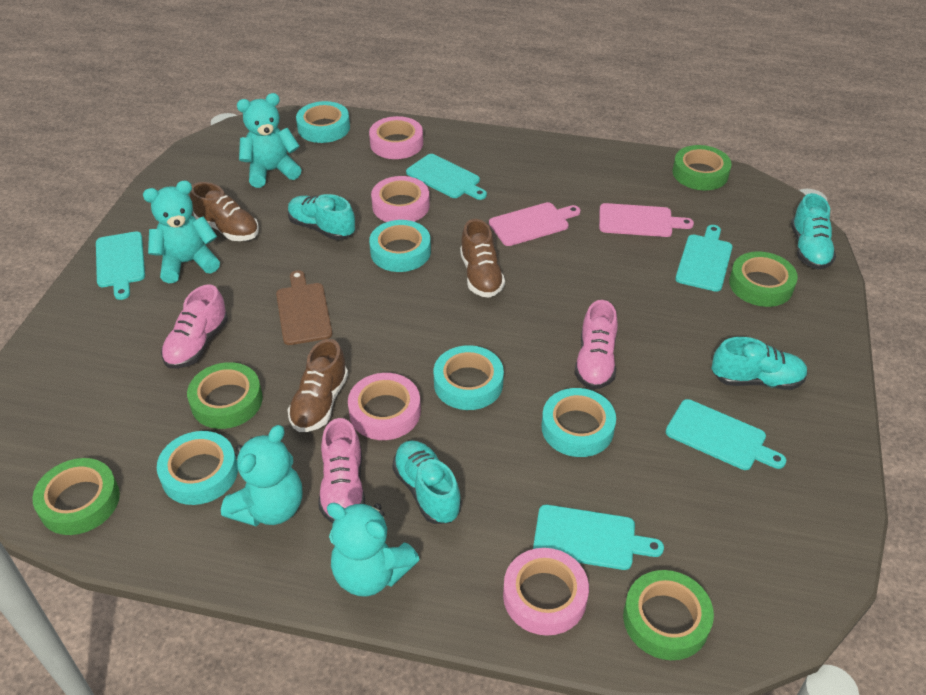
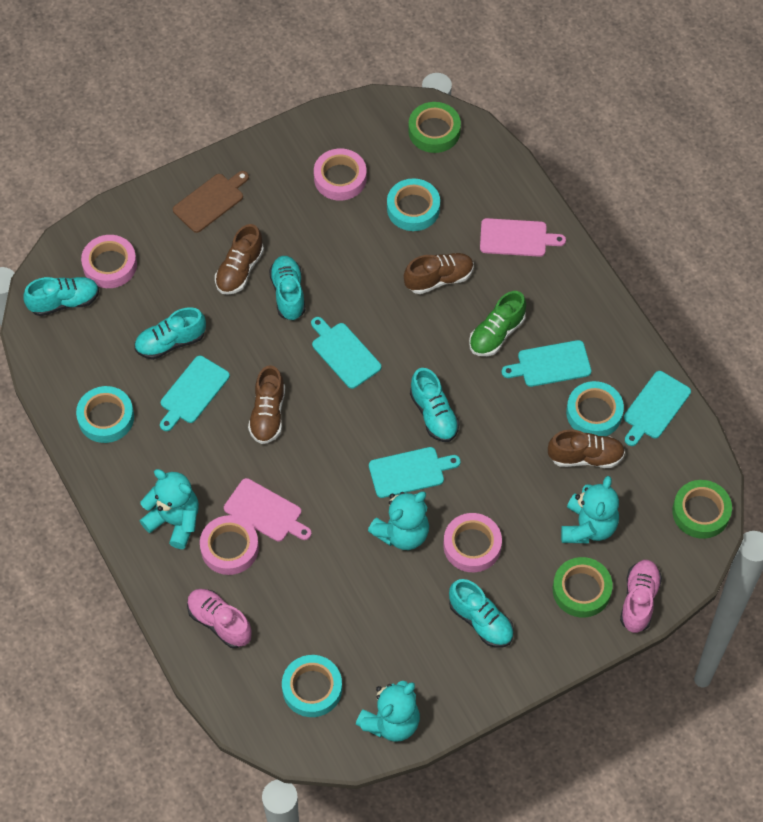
brown shoe: [190,182,259,241] [288,339,348,432] [460,219,505,298] = 3 -> [215,224,264,295] [248,365,285,444] [404,253,474,294] [548,430,625,468] = 4
green shoe: none = 0 -> [469,291,526,356] = 1
green tape: [33,458,120,535] [187,362,263,429] [623,570,714,660] [673,145,731,190] [729,252,798,307] = 5 -> [408,102,461,153] [553,557,613,618] [672,480,732,539] = 3
pink shoe: [161,284,228,369] [318,418,365,523] [574,300,618,389] = 3 -> [187,589,252,648] [620,560,662,633] = 2
turquoise shoe: [288,194,355,240] [392,440,462,524] [712,337,808,390] [791,193,836,270] = 4 -> [23,277,99,316] [134,307,206,360] [269,256,305,321] [410,368,460,442] [449,579,514,648] = 5
turquoise tape: [157,431,238,505] [296,101,350,143] [369,220,431,272] [434,345,504,410] [541,388,616,457] = 5 -> [76,386,134,443] [282,655,342,717] [387,178,440,231] [566,381,624,436] = 4

